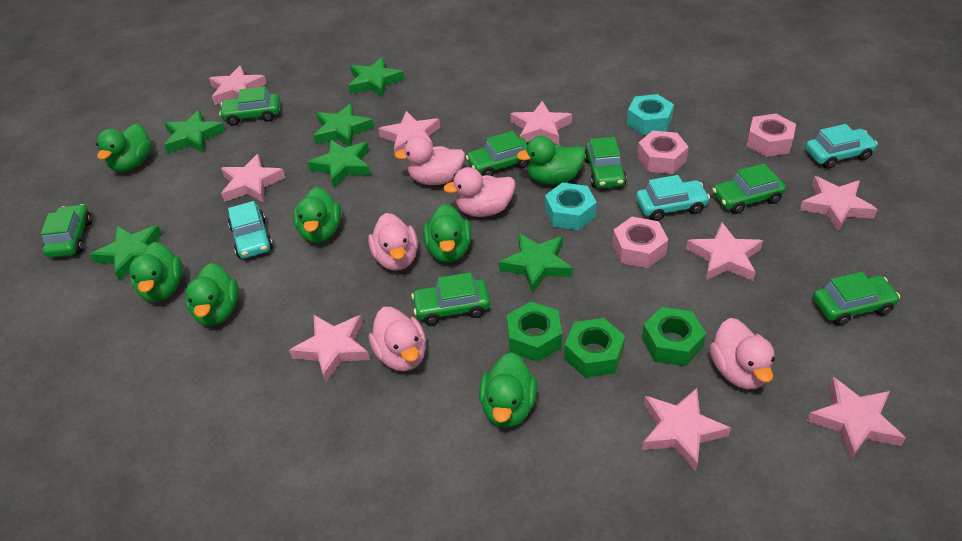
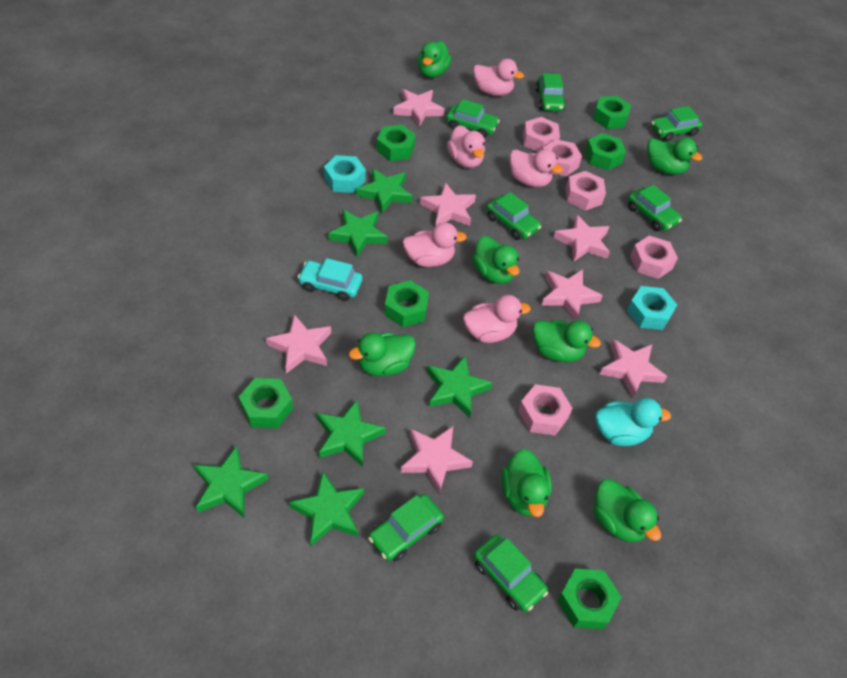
green nut: [507,302,562,362] [564,318,625,378] [642,307,706,366] = 3 -> [239,378,293,428] [377,125,416,161] [384,280,429,327] [557,568,621,629] [585,133,626,170] [593,96,631,129] = 6
pink nut: [612,217,668,268] [637,131,689,174] [746,114,796,157] = 3 -> [518,384,573,436] [523,117,560,152] [543,139,582,177] [566,171,606,211] [630,236,678,279] = 5
pink star: [209,65,267,105] [221,154,286,203] [289,315,370,383] [378,111,440,153] [511,101,572,145] [642,388,731,471] [686,223,763,281] [800,176,878,231] [807,377,906,461] = 9 -> [266,314,331,374] [393,89,444,127] [400,426,473,494] [420,182,476,226] [542,269,603,321] [553,214,610,262] [600,339,667,398] = 7
turquoise car: [228,201,273,259] [636,175,710,221] [805,124,878,169] = 3 -> [297,258,362,301] = 1
turquoise duck: none = 0 -> [595,398,671,446] = 1

